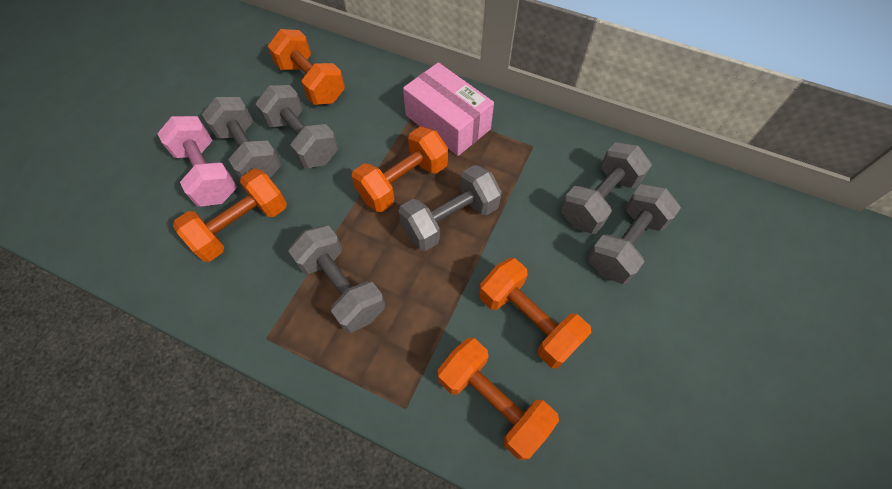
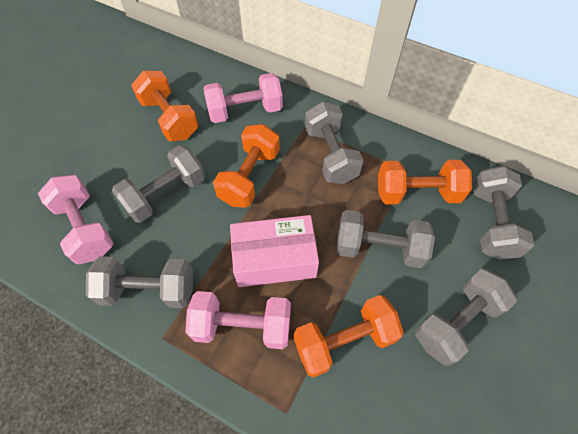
orange dumbbell: [173,169,287,262] [268,29,345,105] [351,127,448,212] [437,338,559,460] [479,258,592,369] = 5 -> [131,71,198,141] [213,124,280,208] [294,295,404,377] [378,160,472,204] = 4
pink dumbbell: [157,116,237,207] = 1 -> [38,175,114,264] [185,291,291,349] [203,73,283,123] = 3

